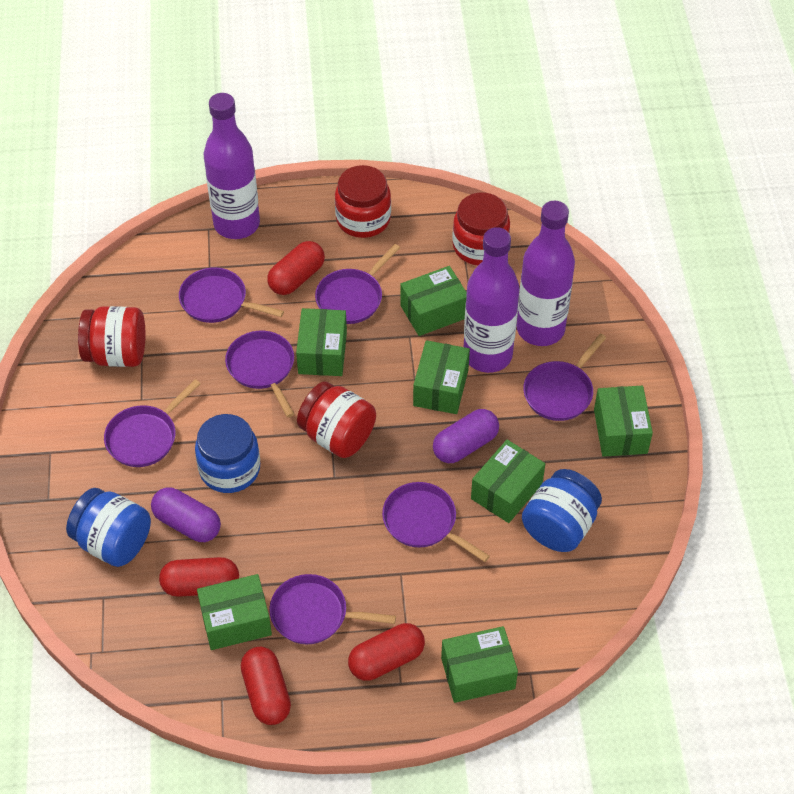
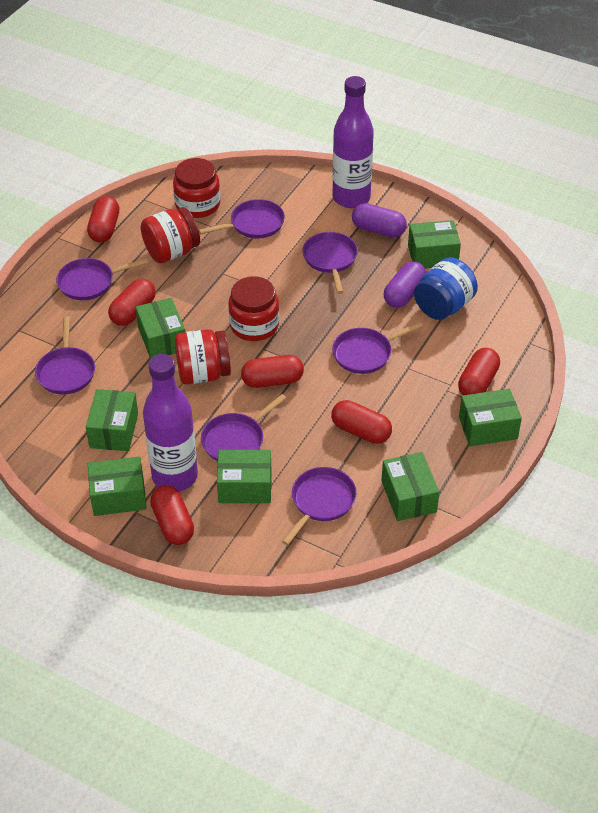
blue jar: [66,488,151,567] [195,414,260,493] [522,469,602,552] = 3 -> [414,257,478,320] = 1
purple bottle: [204,93,260,239] [464,227,520,373] [516,201,575,346] = 3 -> [143,354,198,491] [333,76,374,208] = 2
red capsule: [159,557,239,597] [241,647,291,725] [267,241,325,295] [348,623,425,681] = 4 -> [87,196,119,243] [108,279,156,326] [150,485,194,545] [241,355,304,388] [331,400,392,444] [458,348,500,395] = 6

